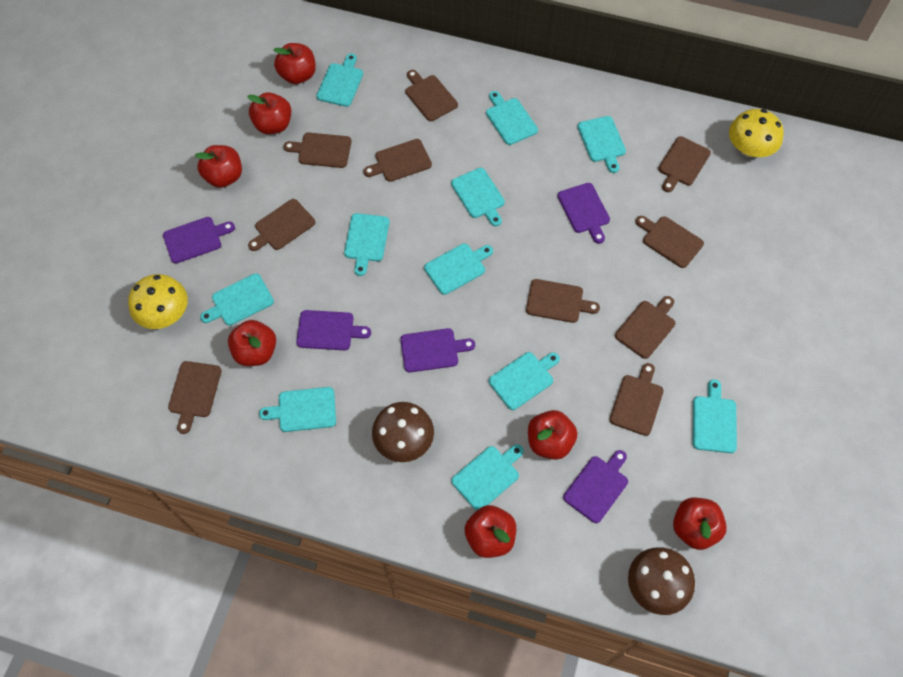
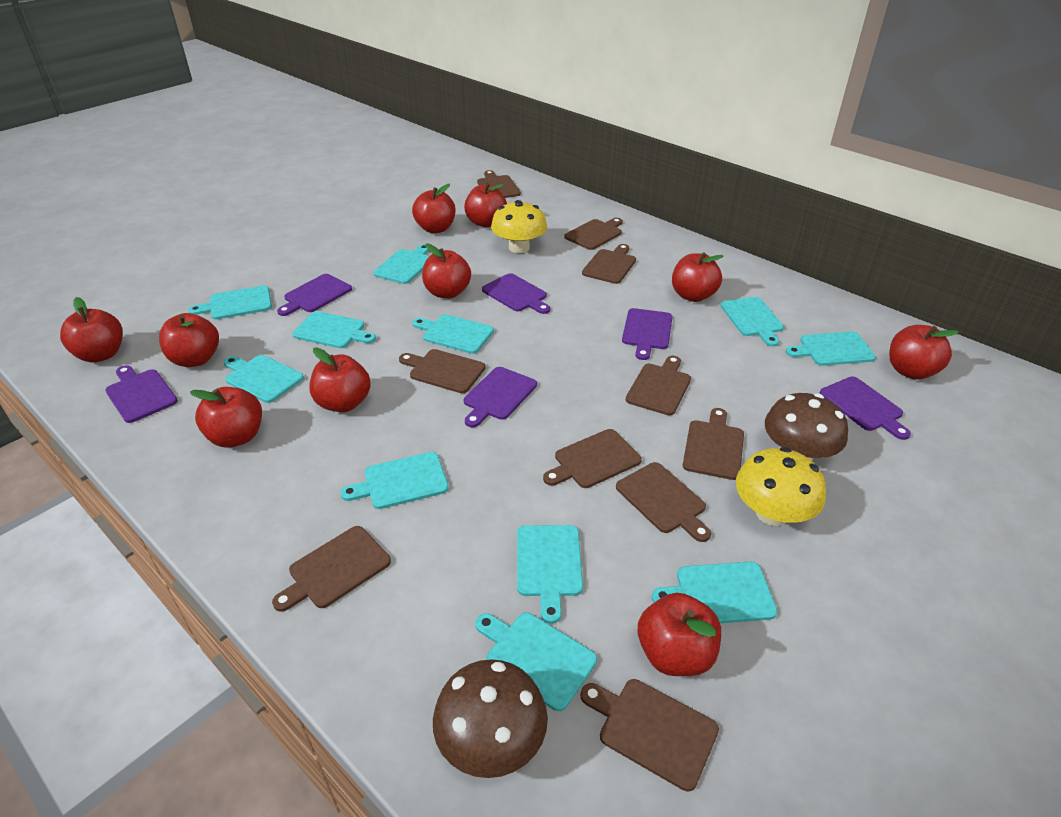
purple cutting board: [163,217,235,263] [296,310,371,350] [400,328,475,373] [558,183,610,244] [563,450,628,523] = 5 -> [105,365,178,423] [277,274,352,316] [464,367,537,428] [482,273,550,314] [622,308,673,360] [819,377,911,440] = 6
red apple: [195,145,242,188] [228,320,276,366] [247,92,291,134] [273,43,316,84] [465,505,516,558] [528,410,577,460] [673,498,727,550] = 7 -> [60,297,123,363] [159,313,219,367] [190,387,262,448] [309,347,371,412] [412,184,455,233] [422,244,471,299] [464,183,507,227] [638,593,721,676] [672,252,723,302] [889,325,959,380] = 10

